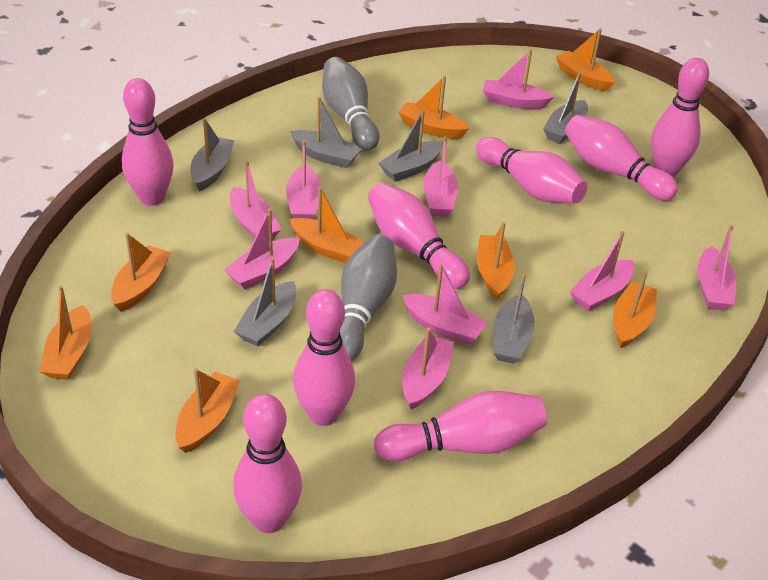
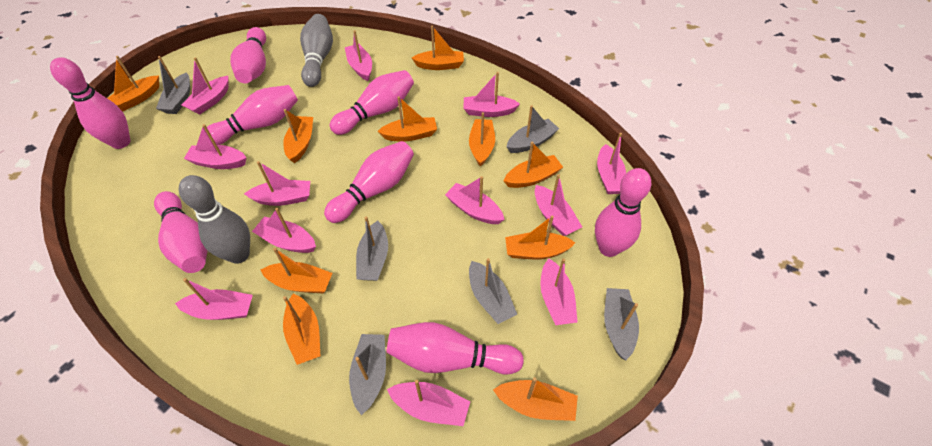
orange boat: [39,286,92,380] [111,233,171,312] [176,368,241,453] [290,187,365,263] [398,76,469,139] [477,222,515,300] [556,28,615,91] [613,271,657,348] = 8 -> [107,56,159,112] [261,248,332,293] [283,109,313,163] [283,294,320,365] [377,96,437,142] [412,26,464,70] [469,112,495,167] [493,377,578,421] [504,142,563,188] [505,216,575,260] = 10
pink boat: [224,208,300,289] [230,161,281,240] [286,140,321,219] [402,264,488,345] [402,328,454,410] [423,136,458,217] [483,49,554,109] [570,231,634,311] [697,225,736,311] = 9 -> [175,278,253,320] [181,57,229,115] [184,124,247,169] [244,161,310,206] [252,208,316,253] [345,30,372,81] [387,380,470,426] [445,176,505,224] [463,72,520,117] [535,174,582,236] [540,259,578,325] [597,133,626,194] = 12

